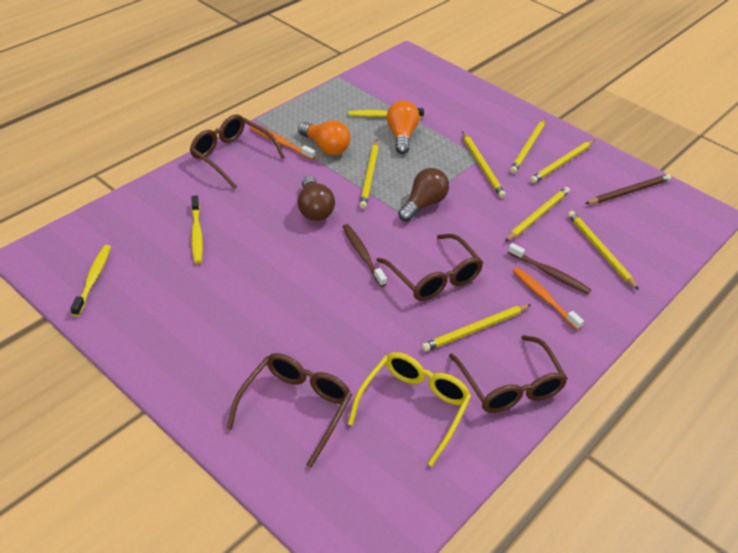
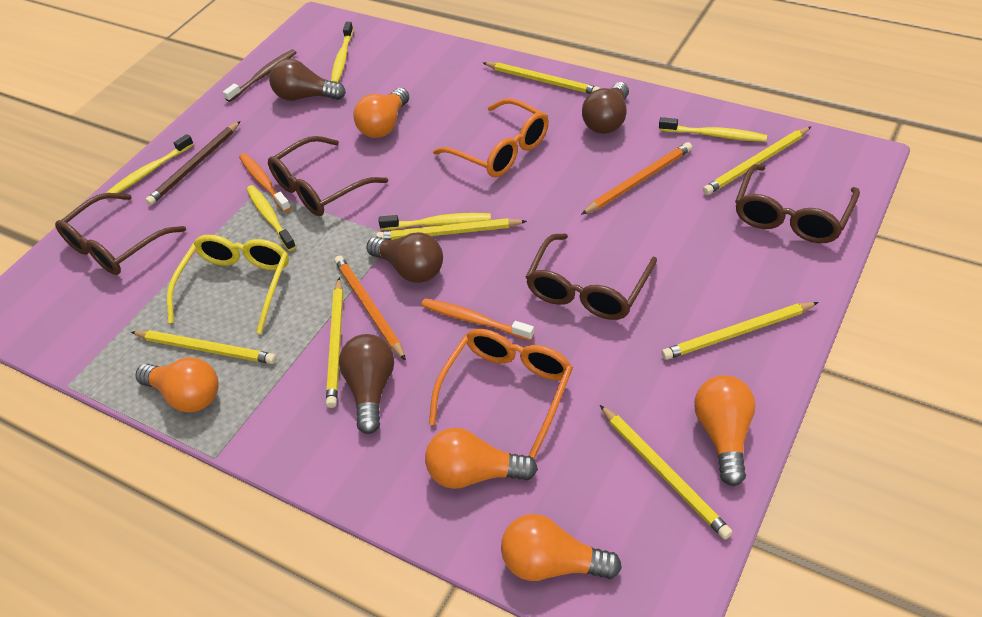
brown light bulb: [298,176,335,221] [398,168,449,222] = 2 -> [269,59,346,101] [339,334,394,434] [366,232,443,283] [582,82,629,134] = 4
brown toothbrush: [342,224,387,287] [508,243,591,294] = 2 -> [223,49,297,102] = 1
orange glasses: none = 0 -> [429,329,573,459] [433,98,549,177] = 2
orange light bulb: [298,120,351,155] [387,100,419,154] = 2 -> [135,357,219,413] [354,88,409,138] [425,428,538,489] [501,514,622,581] [694,375,756,486] = 5
orange pencil: none = 0 -> [334,256,406,361] [581,142,692,215] = 2
yellow toothbrush: [70,245,111,316] [191,196,203,263] [348,108,424,118] = 3 -> [106,134,194,193] [246,185,296,251] [331,22,353,83] [379,213,491,230] [659,117,767,142] = 5

